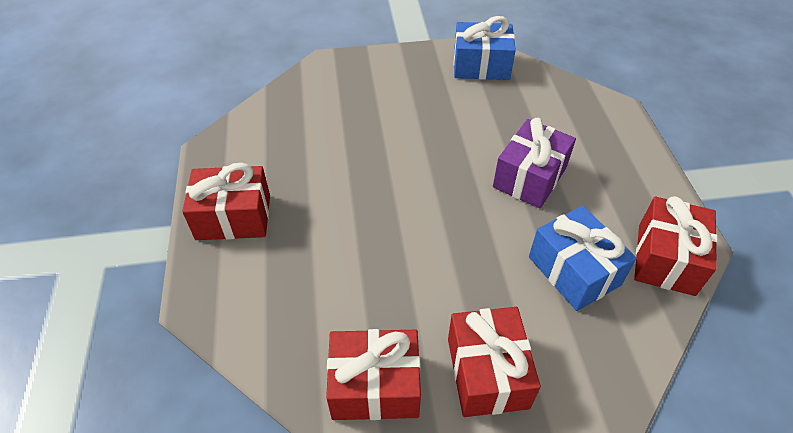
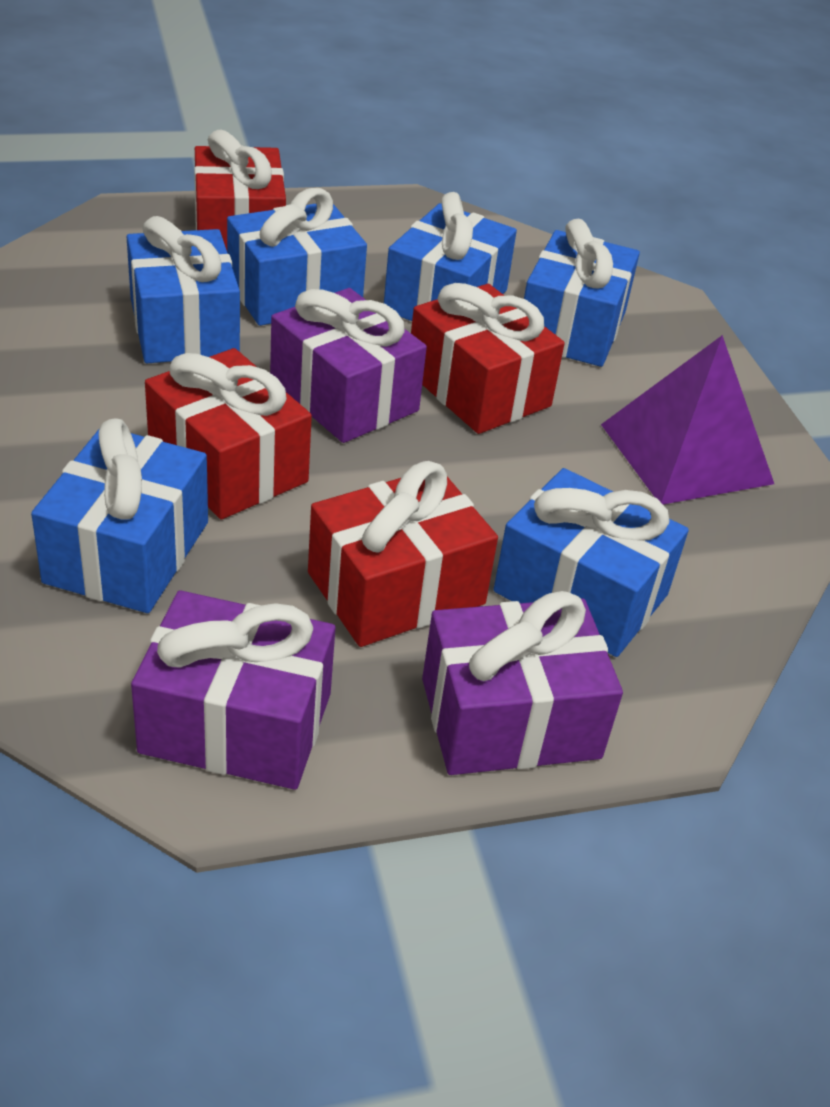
blue gift: [454,16,516,80] [529,206,637,311] = 2 -> [31,418,208,613] [127,216,240,363] [227,188,367,326] [384,192,517,321] [494,468,689,657] [524,219,640,367] = 6
purple gift: [493,118,576,208] = 1 -> [131,590,335,790] [270,288,427,443] [422,591,623,775] = 3
purple pyramid: none = 0 -> [601,335,774,505] = 1

